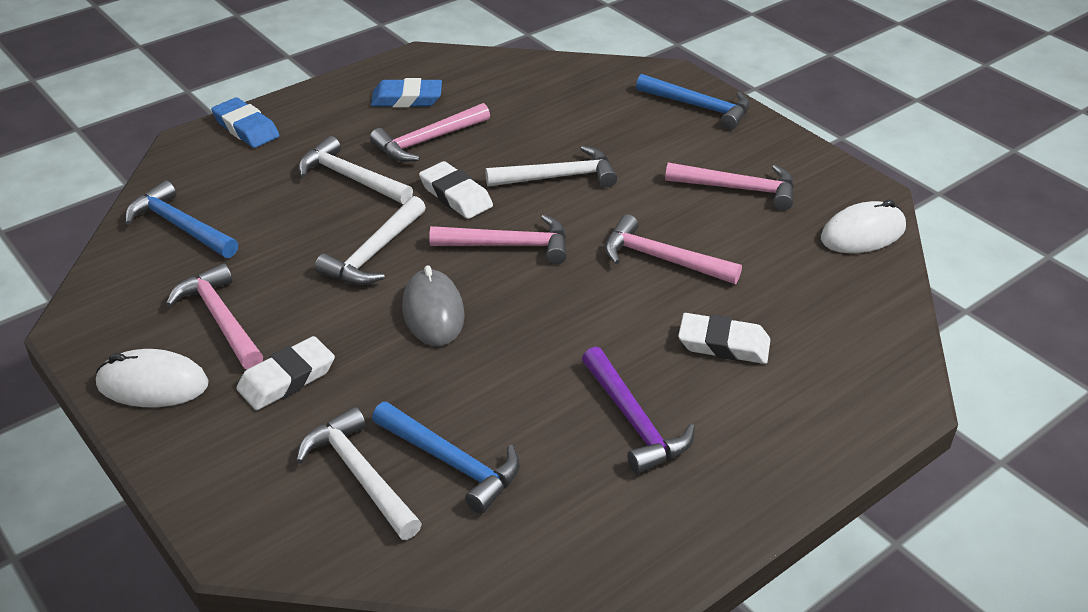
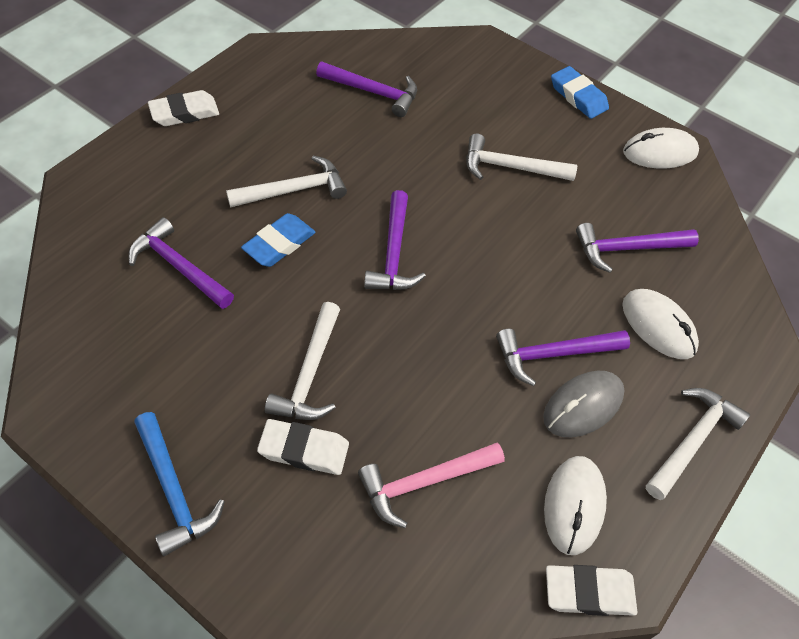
blue hammer: [125,180,238,258] [372,402,520,514] [636,74,750,130] = 3 -> [134,412,225,556] = 1
pink hammer: [166,263,263,369] [370,103,490,162] [429,214,567,264] [605,214,742,284] [665,162,794,211] = 5 -> [358,442,505,528] = 1
purple hammer: [582,347,695,474] = 1 -> [128,217,234,309] [316,62,417,117] [364,190,426,290] [496,329,630,386] [576,223,699,273] = 5
white mouse: [95,349,208,407] [821,200,906,253] = 2 -> [544,456,607,555] [622,289,699,359] [623,128,699,169] = 3

